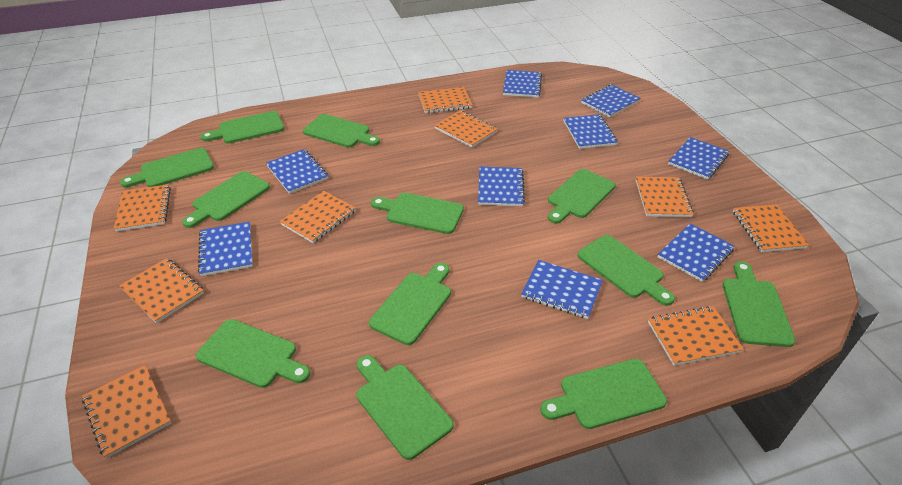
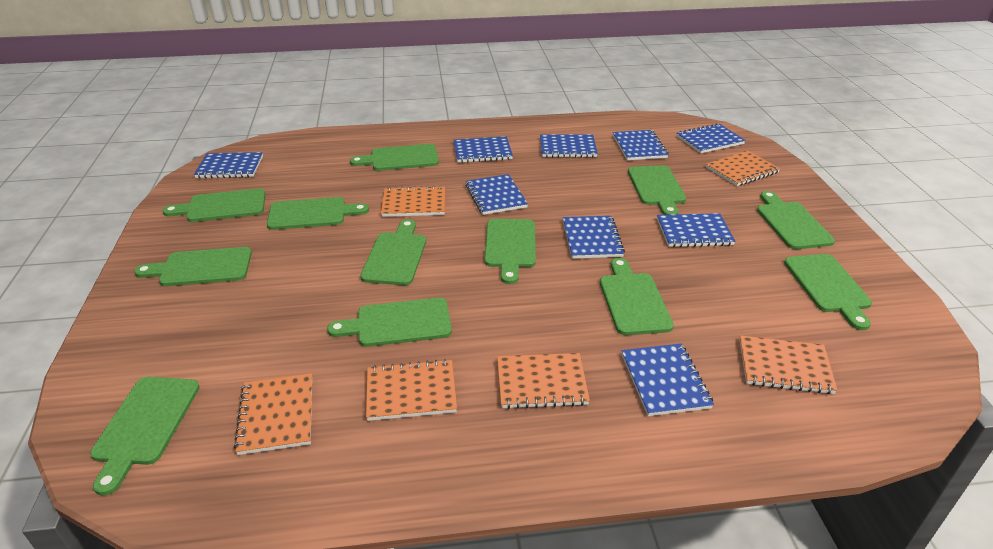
orange notebook: [82,365,171,459] [114,184,171,232] [119,258,204,323] [280,191,356,243] [418,87,472,113] [434,110,498,148] [636,177,694,217] [648,306,744,366] [733,205,809,252] = 9 -> [234,373,312,455] [366,359,457,421] [381,186,445,217] [497,353,590,409] [706,151,780,186] [739,335,838,394] = 6

